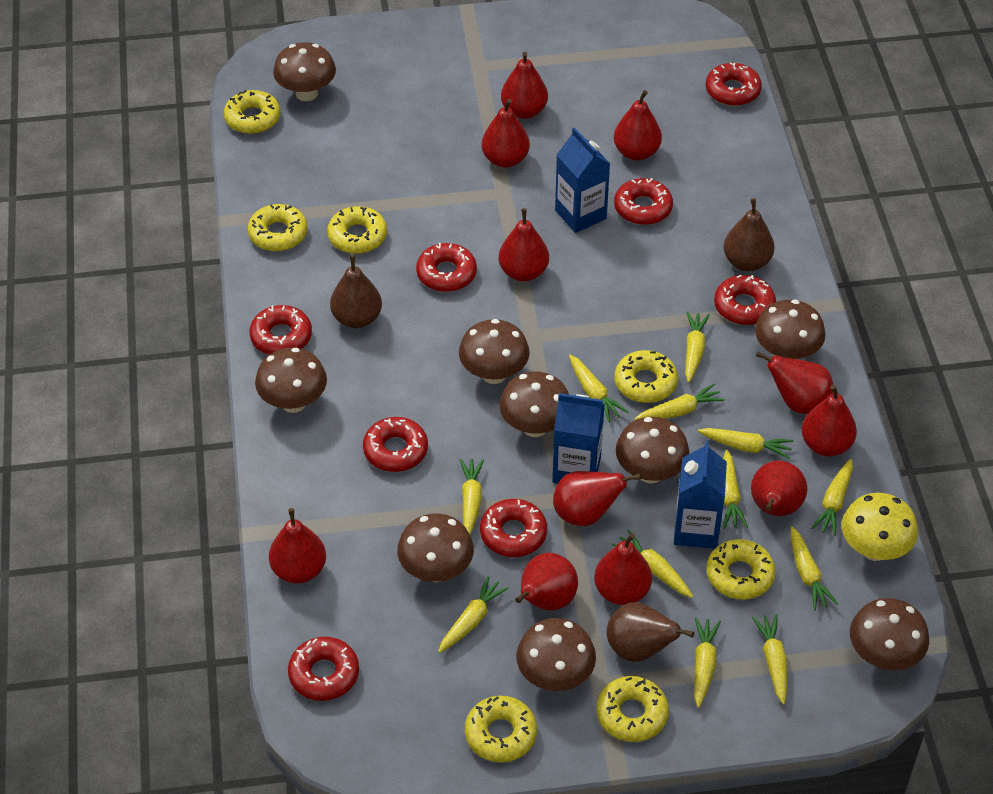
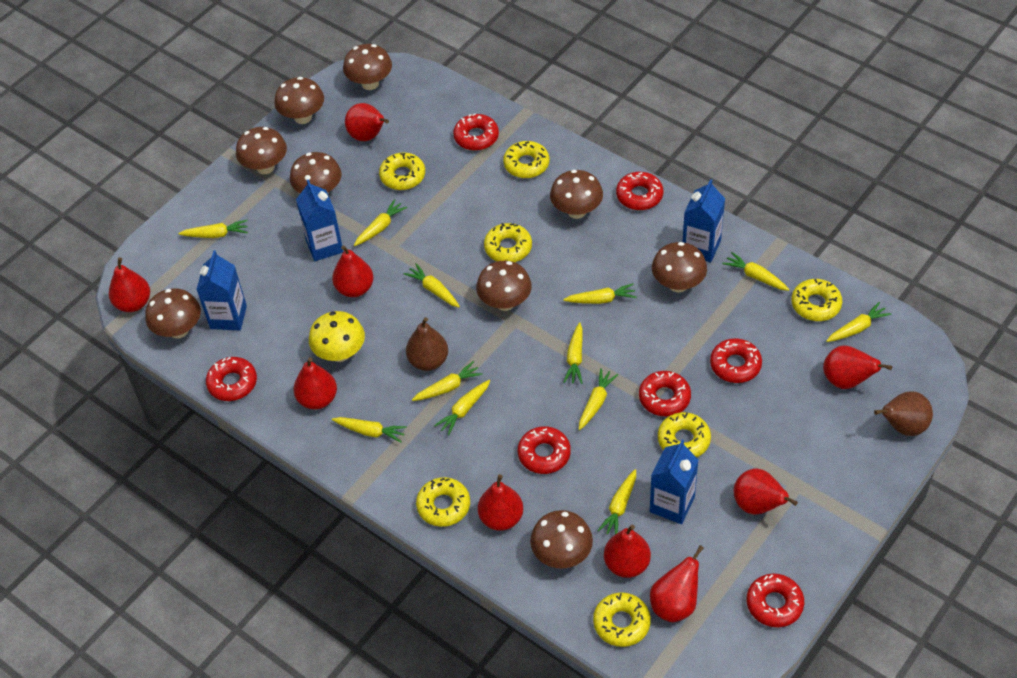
blue carton: [552,393,605,484] [555,127,610,233] [674,441,727,549] = 3 -> [196,250,247,330] [296,179,343,261] [650,440,699,524] [683,179,725,262] = 4
brown pear: [330,255,382,328] [607,603,694,662] [723,198,774,271] = 3 -> [406,317,448,371] [874,391,933,436] = 2
red donut: [249,305,312,355] [288,637,359,701] [363,417,428,472] [416,243,477,292] [480,499,547,557] [614,178,673,225] [706,63,762,106] [714,275,776,325] = 8 -> [206,357,257,401] [453,113,499,151] [518,426,571,474] [616,172,663,210] [639,371,691,416] [710,338,762,383] [747,574,804,627] = 7
red pear: [269,508,326,584] [482,99,530,168] [499,208,549,282] [501,52,548,119] [515,553,578,611] [553,471,641,526] [594,533,652,605] [614,90,662,161] [751,461,807,516] [756,351,833,414] [802,385,857,457] = 11 -> [109,258,150,312] [294,357,337,409] [332,245,373,297] [345,103,389,141] [478,474,523,531] [604,524,651,578] [650,545,704,622] [734,468,798,515] [823,346,892,389] = 9

